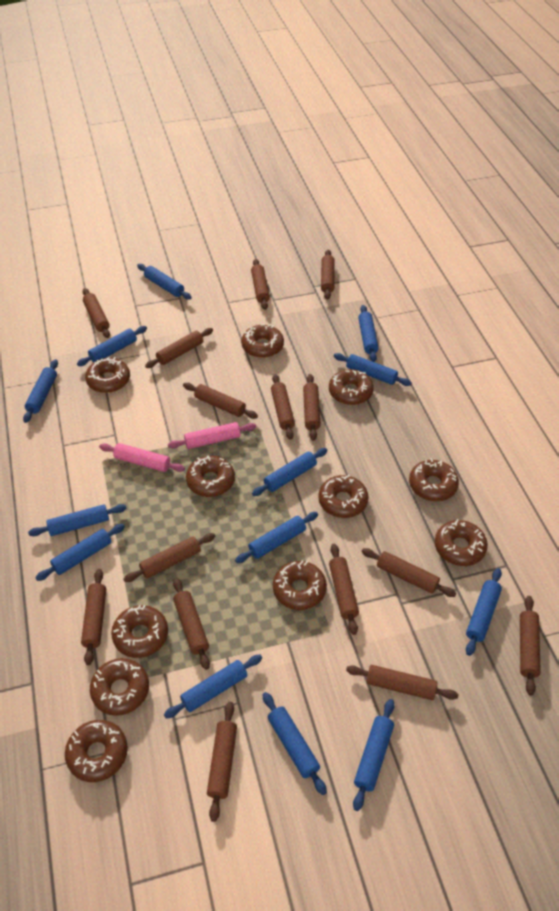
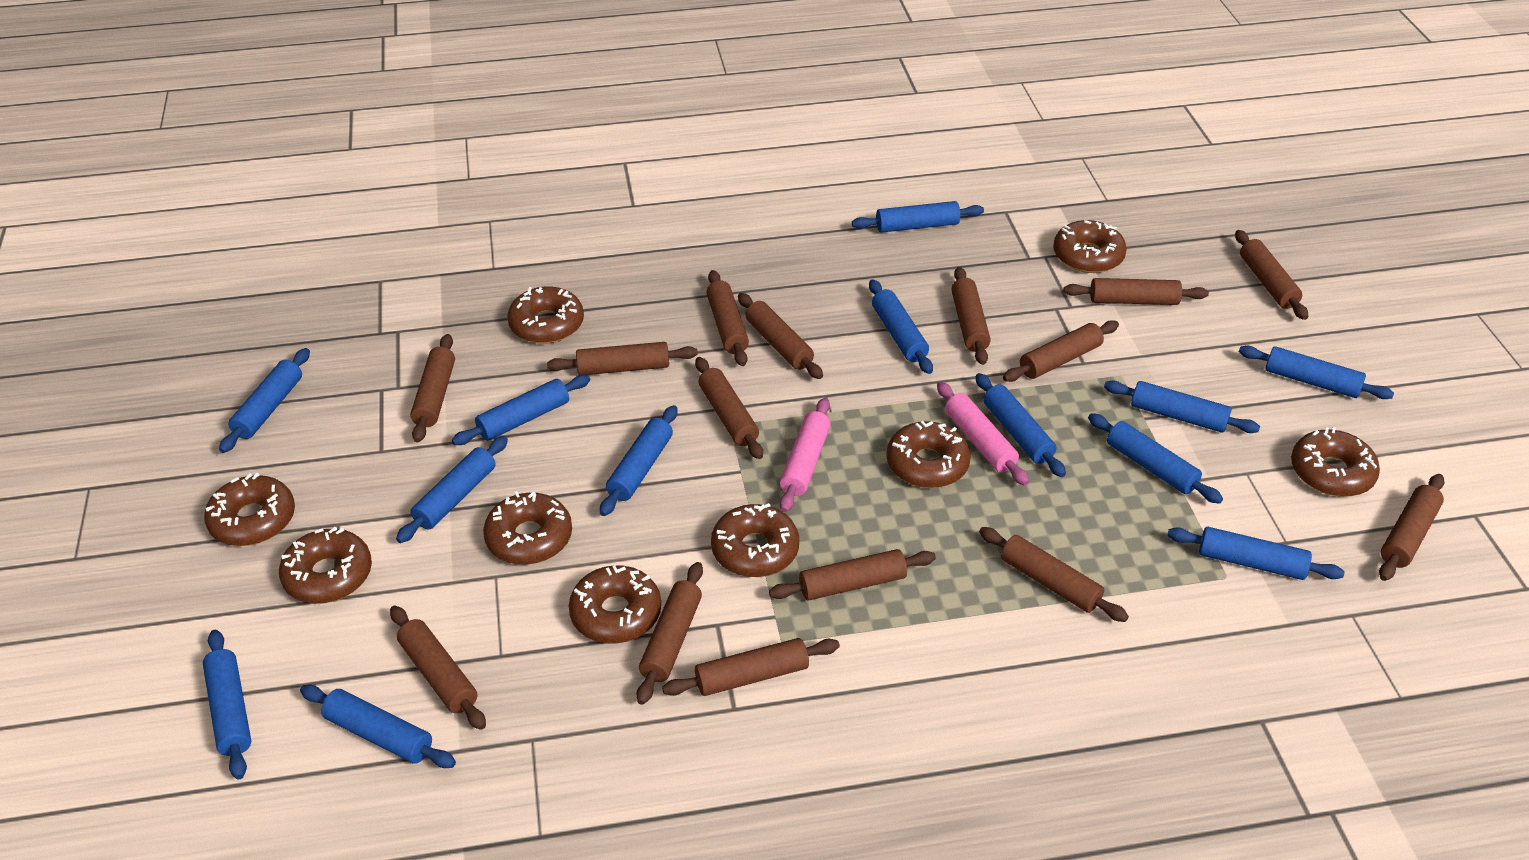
brown donut: [65,720,128,782] [85,357,130,393] [90,658,149,716] [111,605,168,658] [186,455,235,497] [241,324,284,358] [273,561,327,610] [318,475,369,518] [329,369,374,405] [409,458,459,501] [435,519,488,566] = 11 -> [204,473,295,546] [279,527,372,604] [483,491,572,565] [507,286,584,344] [569,565,661,644] [711,503,799,577] [886,421,971,488] [1053,220,1127,273] [1291,427,1380,497] = 9

